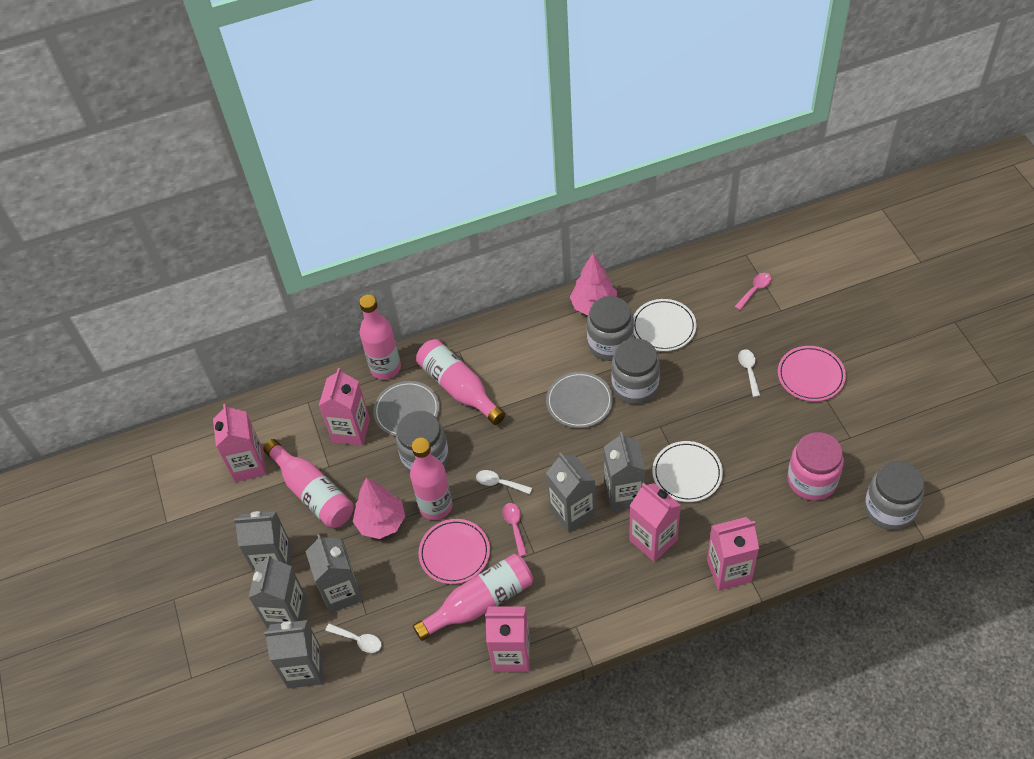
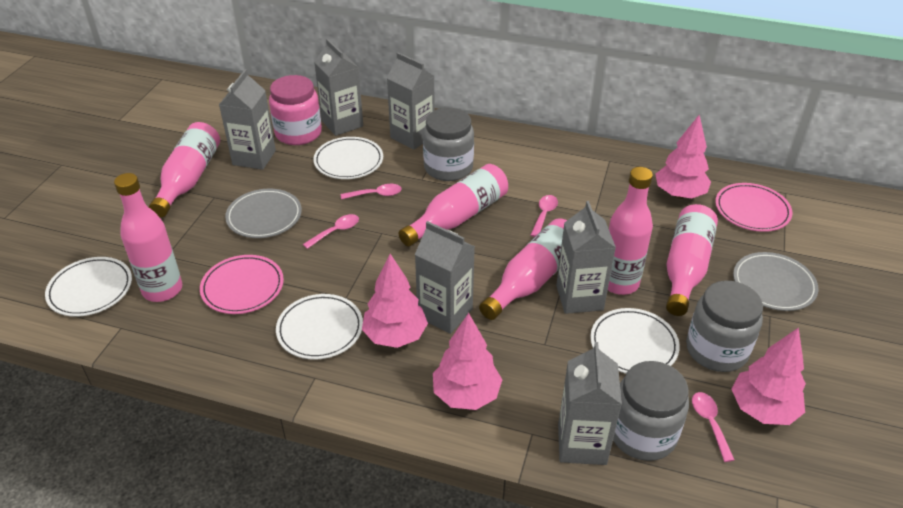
grey jar: [396,411,449,473] [587,296,634,361] [611,338,660,404] [864,461,924,530] = 4 -> [423,108,474,181] [613,361,689,461] [686,281,763,372] = 3
pink bottle: [263,439,353,528] [359,295,401,380] [410,438,452,520] [413,554,533,641] [416,339,505,425] = 5 -> [114,173,182,302] [149,122,220,217] [399,164,508,247] [479,218,567,320] [608,167,653,295] [666,204,718,316] = 6
pink carton: [213,404,266,482] [319,368,370,446] [485,607,530,672] [629,483,681,562] [707,517,759,591] = 5 -> none = 0
pink spoon: [502,503,527,556] [735,273,771,310] = 2 -> [303,214,359,249] [341,184,402,199] [531,195,558,237] [692,392,734,462] = 4
pink tree: [353,477,405,539] [570,253,617,315] = 2 -> [362,254,428,348] [433,313,502,410] [656,115,711,199] [731,327,806,425] = 4
white plate: [633,299,696,351] [652,441,723,502] = 2 -> [45,257,132,317] [276,294,363,360] [313,137,383,179] [590,308,680,374] = 4
white spoon: [325,623,382,653] [476,470,532,494] [738,349,760,397] = 3 -> none = 0

